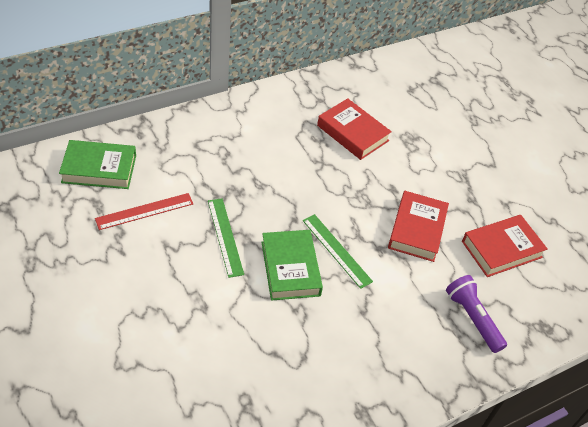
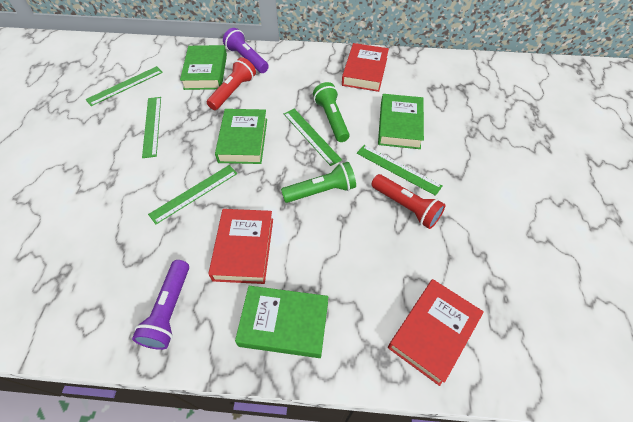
green book: [59,140,136,189] [261,230,323,301] = 2 -> [180,45,227,90] [215,109,267,164] [235,286,328,358] [378,94,424,149] = 4
green flashlight: none = 0 -> [281,162,356,203] [313,82,350,142] = 2
green ruler: [208,198,244,278] [303,214,373,289] = 2 -> [85,66,163,106] [142,97,161,158] [148,165,238,224] [284,109,342,166] [357,145,442,196] = 5
purple flashlight: [446,275,507,353] = 1 -> [132,260,189,350] [223,28,269,73] = 2
red flashlight: none = 0 -> [207,57,256,110] [371,174,445,229] = 2
red ruler: [95,193,193,230] = 1 -> none = 0

